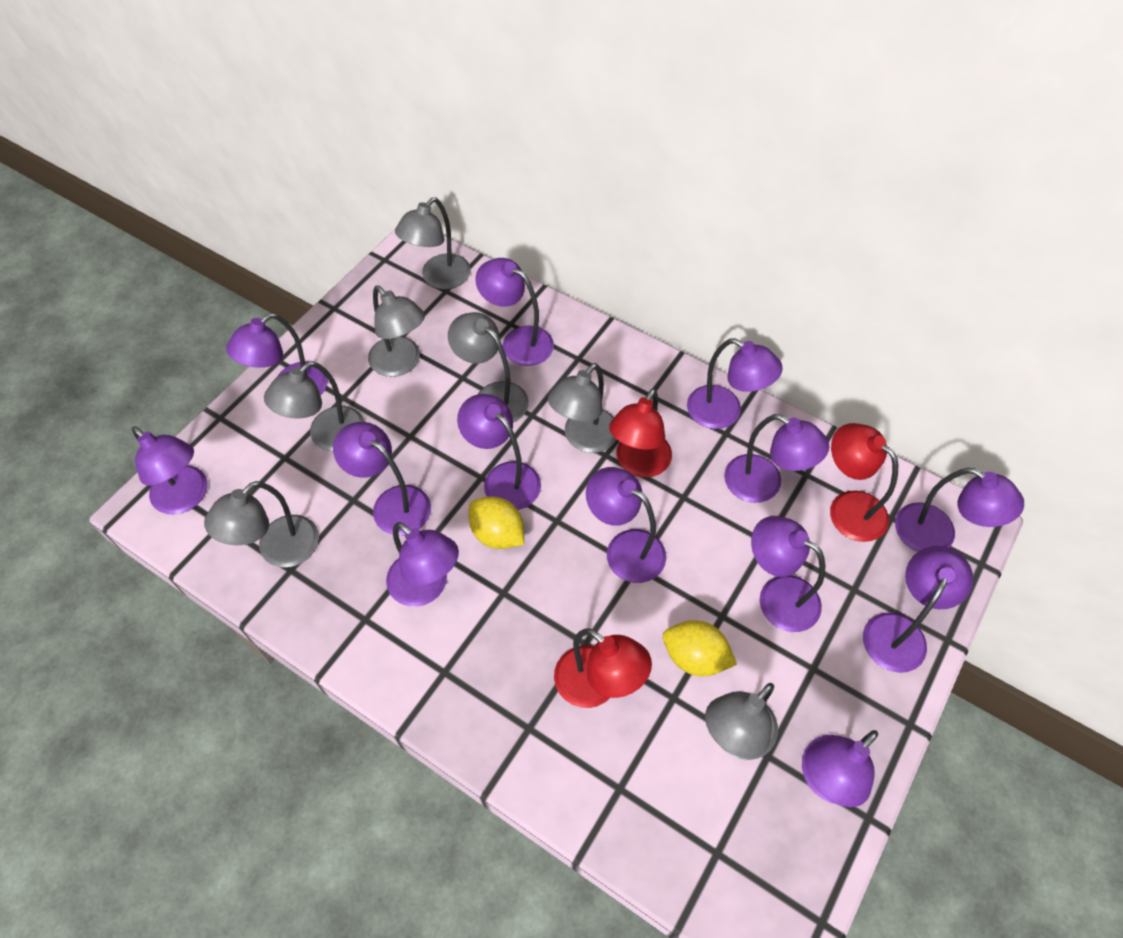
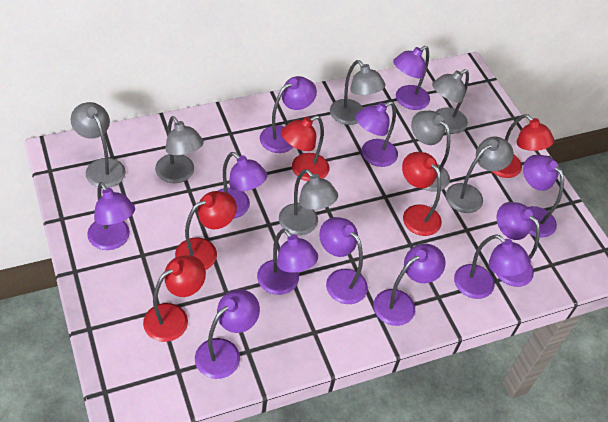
purple lamp: [132,426,208,515] [226,313,328,395] [333,422,431,536] [386,522,459,607] [457,394,541,510] [475,258,554,366] [586,467,666,583] [687,338,783,429] [724,414,830,503] [751,516,825,632] [802,730,878,807] [863,546,973,673] [895,468,1024,552] = 13 -> [87,182,135,250] [195,289,260,379] [218,152,267,219] [257,228,318,295] [260,76,317,153] [319,217,368,304] [355,101,398,167] [373,244,446,326] [393,46,430,110] [454,234,531,299] [496,202,540,287] [523,155,564,238] = 12
red lamp: [554,628,652,708] [609,388,672,478] [830,423,898,542] = 3 -> [143,255,206,342] [175,191,237,270] [281,116,329,181] [402,152,442,236] [491,114,554,178] = 5
yellow lemon: [469,496,524,549] [663,620,737,676] = 2 -> none = 0

